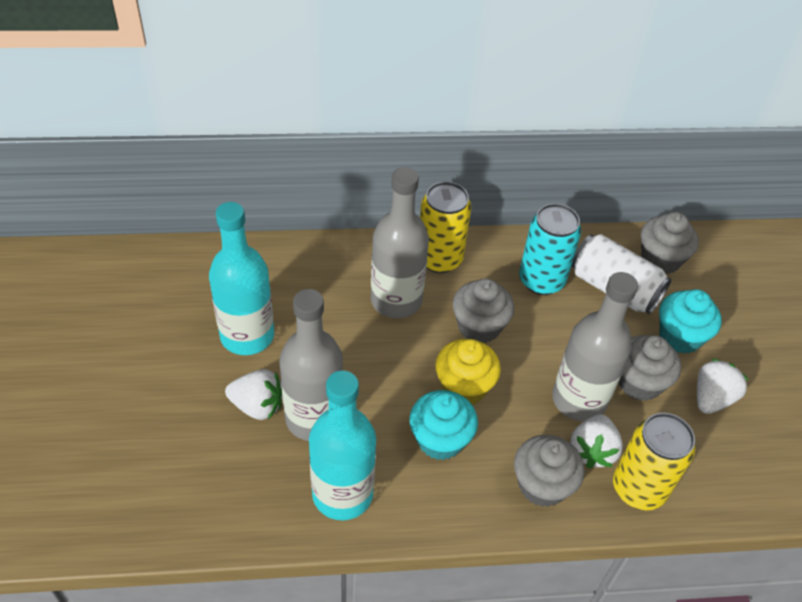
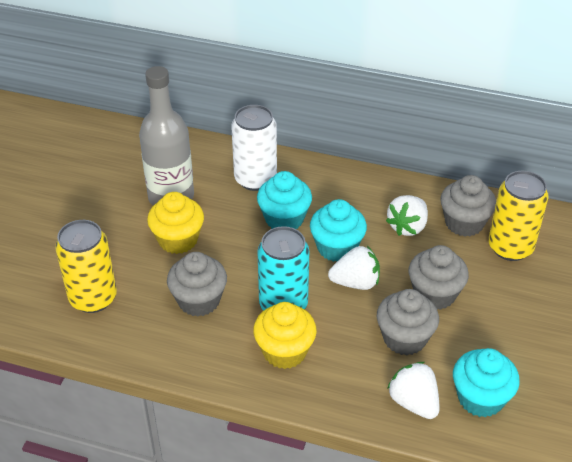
grey bottle: [280,289,343,441] [371,167,429,318] [552,272,638,421] = 3 -> [139,66,194,206] = 1
turquoise bottle: [209,202,274,355] [309,370,376,520] = 2 -> none = 0
turquoise cupcake: [409,390,478,460] [659,289,722,354] = 2 -> [257,171,312,229] [310,199,367,262] [453,348,520,417] = 3
yellow cupcake: [435,339,501,404] = 1 -> [147,192,204,254] [253,302,317,369] = 2

